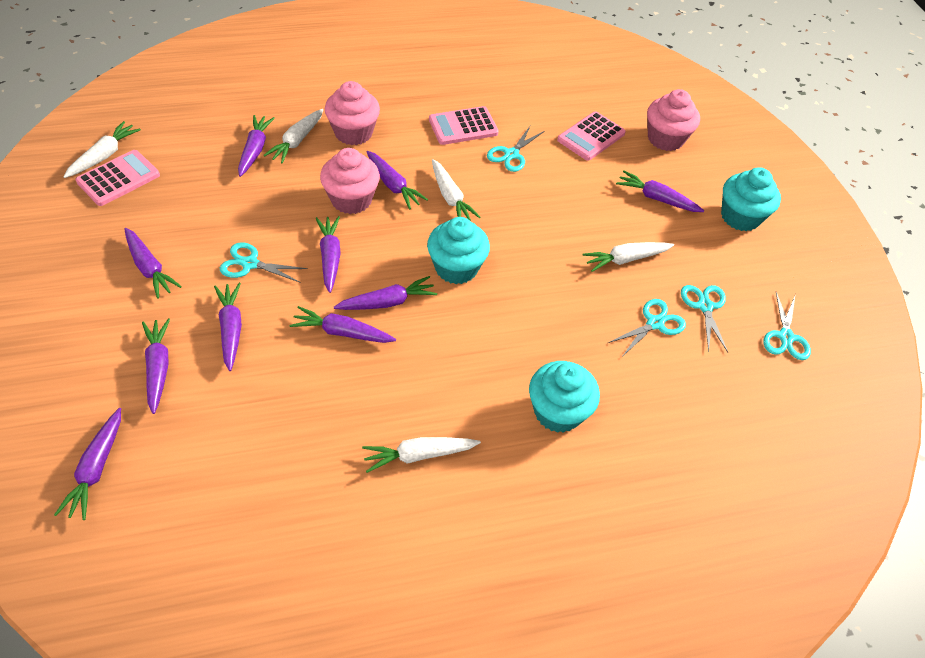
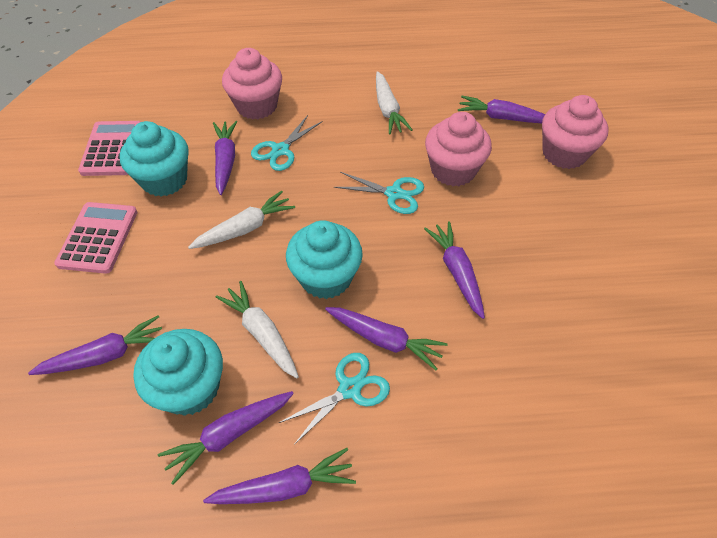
pink calculator: [75,150,160,206] [429,106,499,145] [557,111,626,161] = 3 -> [54,202,137,274] [78,121,141,176] = 2
purple carrot: [54,408,121,520] [124,228,182,298] [142,318,170,414] [214,283,242,371] [238,115,275,177] [289,306,396,343] [316,216,341,293] [334,276,437,310] [366,151,428,209] [616,171,704,212] = 10 -> [28,316,162,375] [158,391,294,485] [203,448,356,504] [213,121,237,195] [325,307,448,370] [424,221,485,319] [458,96,545,123] = 7
turquoise scissors: [220,242,308,283] [487,126,545,172] [608,299,686,358] [681,285,728,352] [763,292,811,360] = 5 -> [251,115,323,171] [279,353,390,445] [334,172,424,214] = 3
white carrot: [63,121,141,178] [264,109,323,164] [362,437,481,473] [432,159,480,221] [582,242,674,272] = 5 -> [188,191,295,249] [216,281,299,378] [376,71,412,134] = 3

